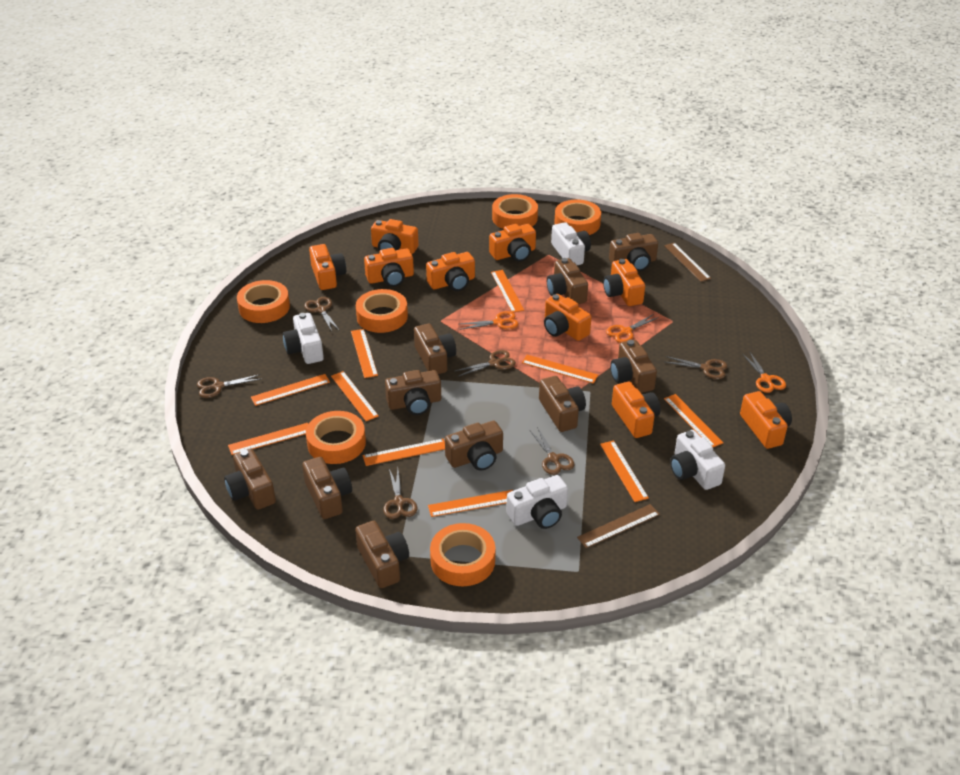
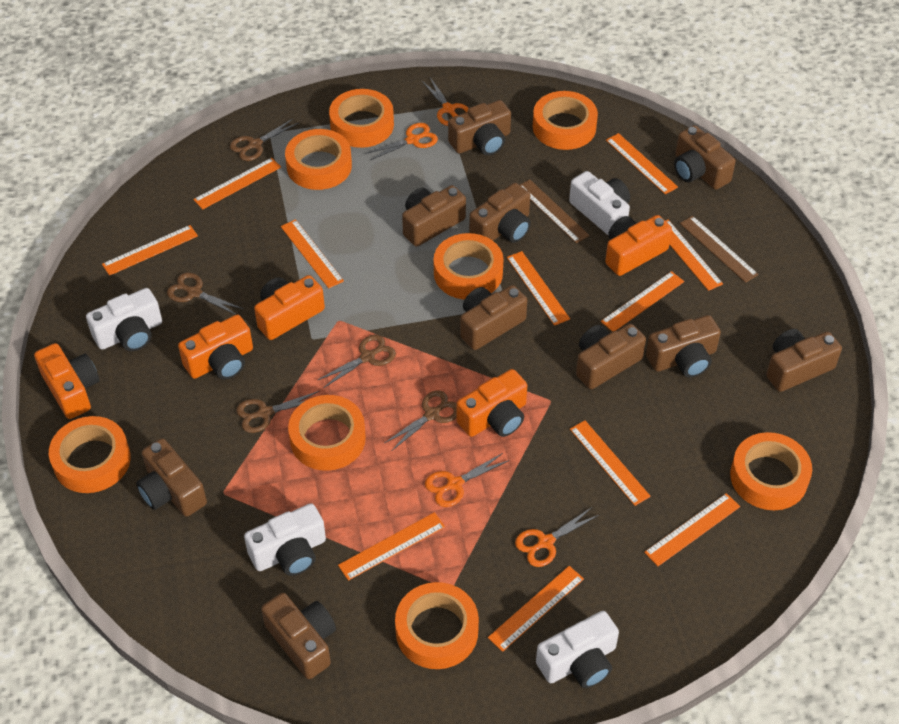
brown scissors: [197,374,261,398] [304,297,340,331] [383,469,417,519] [455,350,516,377] [530,427,574,475] [665,356,727,379] = 6 -> [167,272,243,315] [230,119,298,161] [236,391,320,433] [318,335,396,388] [385,390,457,450] = 5
orange camera: [309,244,346,290] [364,248,414,287] [371,219,419,254] [426,252,475,291] [489,224,536,262] [544,294,592,341] [603,259,645,306] [612,382,661,438] [740,391,792,449] = 9 -> [34,343,99,419] [178,314,253,379] [254,275,325,340] [456,369,527,437] [605,215,672,276] = 5
orange ruler: [228,423,308,455] [251,374,330,406] [331,371,379,421] [351,329,378,378] [363,439,445,466] [428,490,513,517] [491,270,524,313] [522,355,598,384] [600,441,649,502] [664,394,724,447] = 10 -> [102,225,198,276] [193,158,281,210] [281,219,344,289] [338,512,445,581] [488,566,584,652] [507,251,570,326] [570,420,651,506] [601,271,684,332] [606,133,678,194] [644,493,740,566] [666,220,723,291] = 11
orange scissors: [460,311,519,330] [606,314,659,343] [742,351,786,393] = 3 -> [365,123,438,160] [421,77,469,126] [425,453,510,507] [515,507,599,567] = 4
orange tape: [237,280,290,323] [306,411,366,464] [356,289,408,333] [430,523,495,586] [492,194,538,229] [555,199,601,235] = 6 -> [49,416,131,493] [285,129,352,190] [288,395,366,471] [329,89,394,148] [395,582,479,669] [434,233,503,300] [533,91,598,150] [730,432,812,510] = 8

